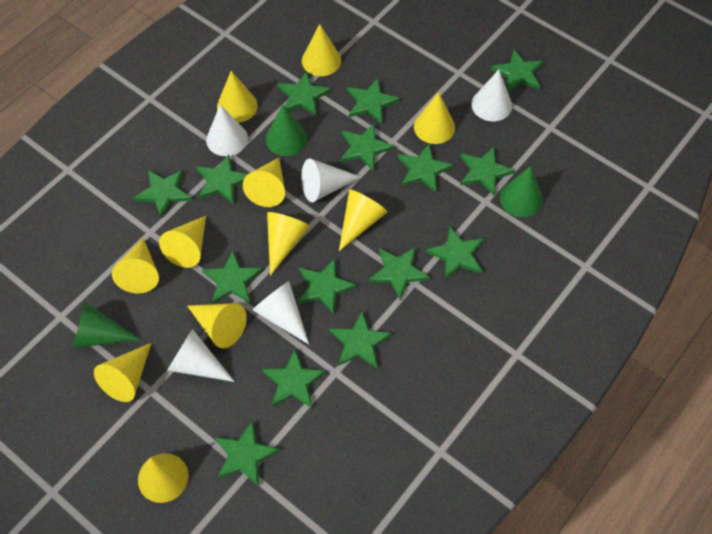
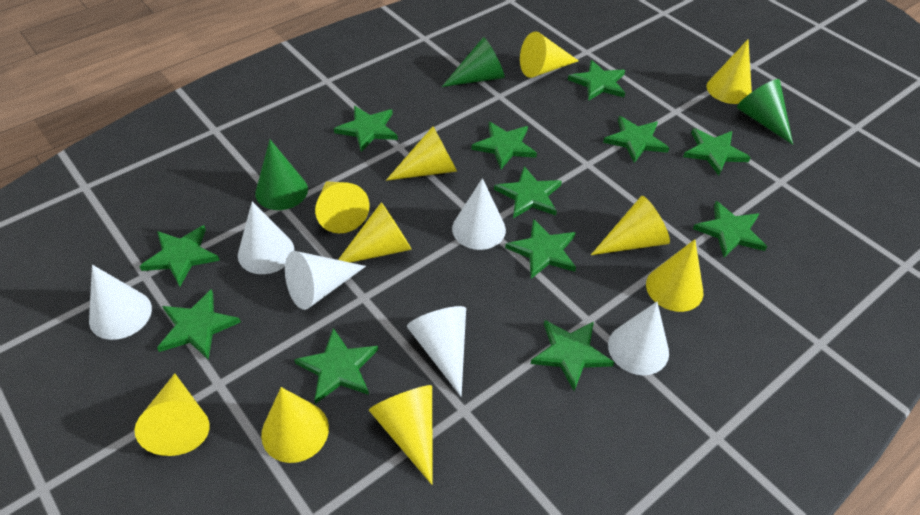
green star: [133,170,192,218] [196,155,248,204] [202,251,263,304] [215,421,280,487] [262,349,326,408] [277,71,331,116] [298,259,357,314] [330,311,392,368] [340,123,394,171] [347,79,400,124] [369,247,430,300] [398,144,453,192] [426,227,484,279] [460,147,515,196] [491,50,544,92] = 15 -> [139,225,220,287] [157,289,241,359] [294,328,378,404] [334,106,398,152] [471,122,537,169] [494,166,562,218] [505,219,576,279] [531,320,614,391] [568,60,625,101] [603,116,669,163] [683,128,751,176] [693,201,767,258] = 12
white cone: [167,329,235,382] [206,105,248,156] [252,281,309,344] [301,159,361,202] [471,70,512,121] = 5 -> [89,265,152,340] [238,201,294,274] [285,251,366,310] [407,306,466,397] [452,178,506,250] [608,302,669,375] = 6
yellow cone: [94,343,152,402] [112,238,159,293] [138,453,189,503] [159,216,206,268] [187,303,247,348] [217,71,258,123] [243,158,285,207] [267,212,310,276] [302,24,341,76] [339,190,387,251] [414,92,455,144] = 11 -> [134,374,210,456] [261,387,329,463] [315,181,369,233] [338,202,412,263] [369,385,432,485] [386,126,457,181] [520,31,579,78] [591,196,670,255] [646,239,703,312] [707,39,752,104] = 10

